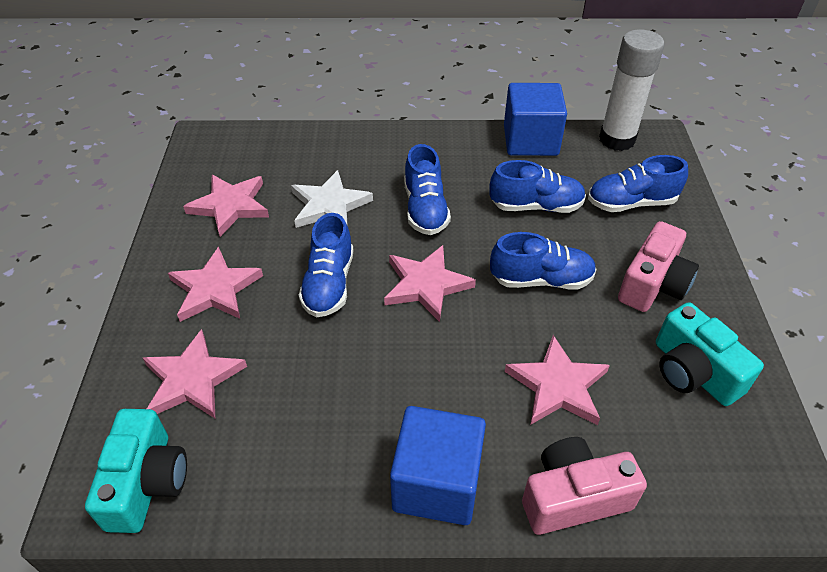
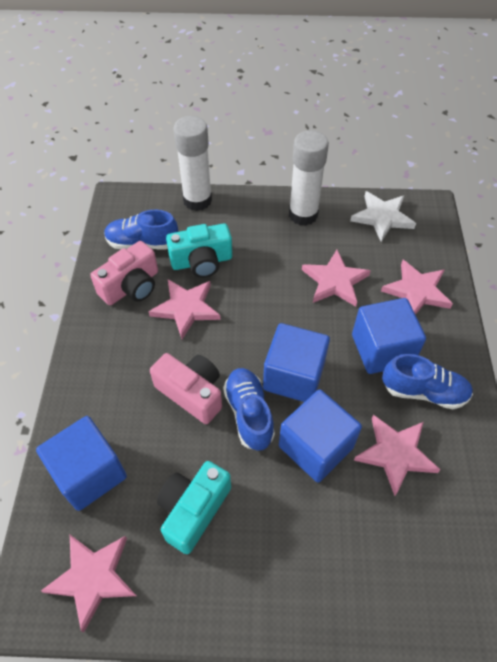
blue cube: [390,406,486,525] [504,83,567,156] = 2 -> [36,416,127,511] [263,323,330,402] [279,389,362,483] [352,298,426,374] = 4
blue shoe: [299,213,353,317] [404,144,451,235] [489,160,586,213] [490,232,597,289] [588,155,688,212] = 5 -> [104,210,178,250] [223,368,275,451] [382,354,473,409] = 3
white glue stick: [599,29,665,151] = 1 -> [173,116,212,211] [289,130,329,226] = 2

